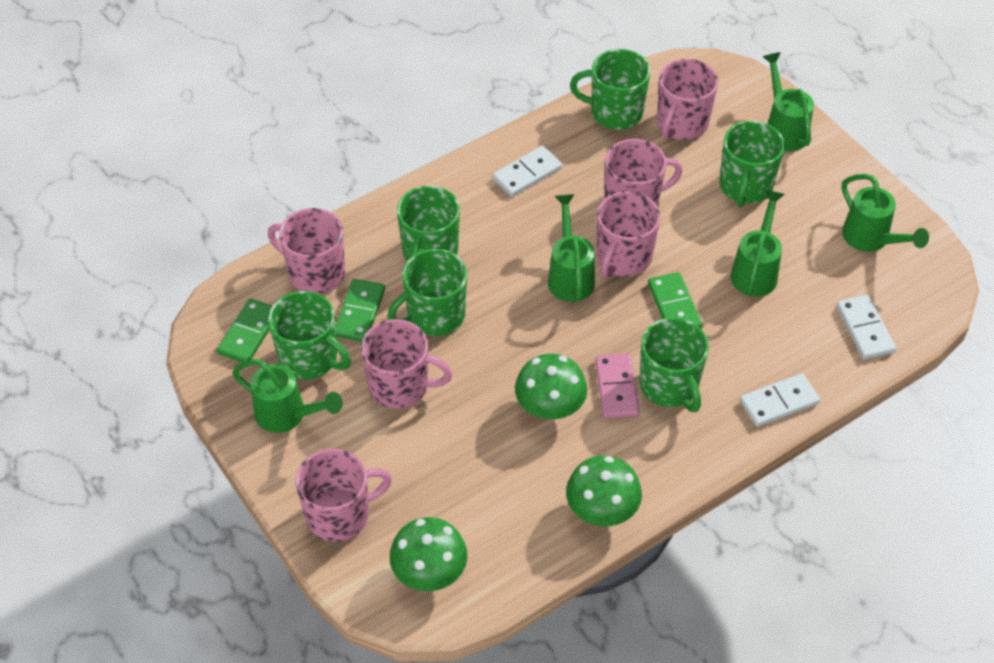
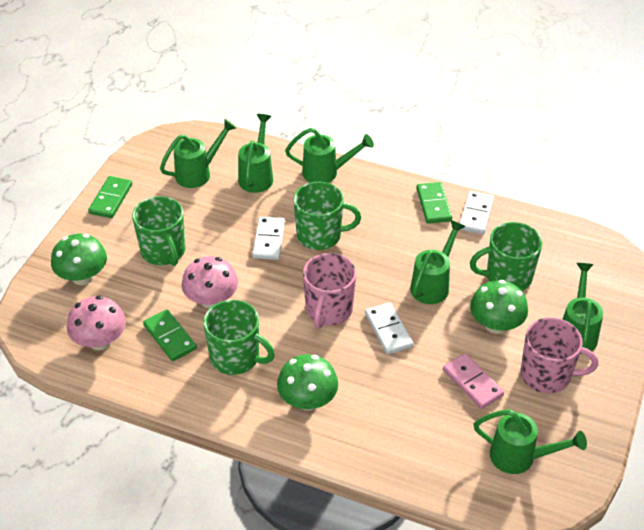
green mug: [268,291,351,379] [387,249,467,336] [397,185,460,261] [570,49,650,130] [639,318,709,412] [719,120,785,207] = 6 -> [132,196,186,266] [203,300,275,375] [293,182,361,250] [470,222,542,291] = 4
green watering can: [232,359,342,433] [548,194,595,302] [731,190,785,297] [762,52,814,152] [842,174,929,252] = 5 -> [160,119,236,188] [238,114,273,193] [285,128,374,183] [410,220,466,304] [473,409,587,474] [563,263,603,354] = 6
pink mug: [268,208,345,294] [295,449,392,542] [361,319,452,409] [597,191,660,278] [604,139,683,207] [657,59,718,140] = 6 -> [303,253,356,329] [521,317,598,394] = 2
pink mushroom: none = 0 -> [67,296,126,350] [182,256,238,309] = 2

